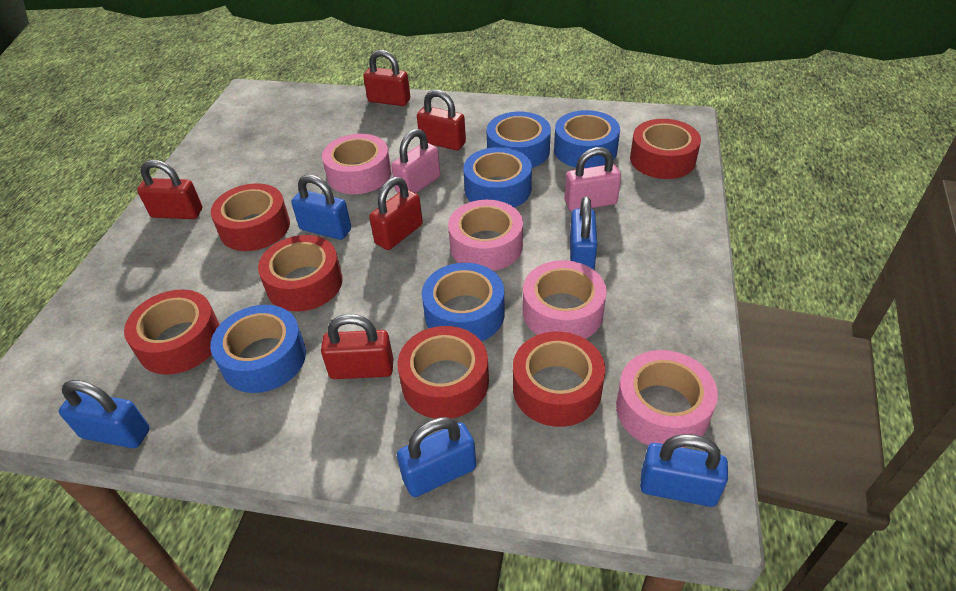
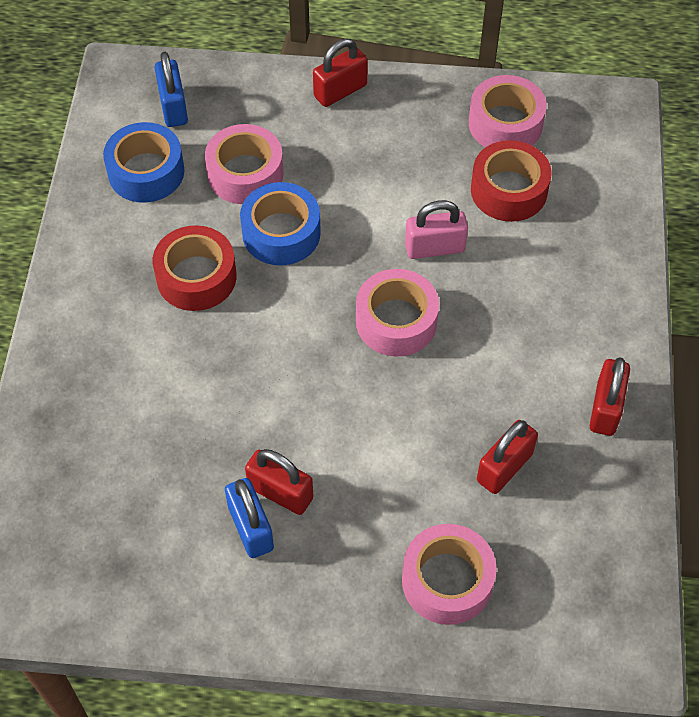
blue padlock: [59,380,150,448] [291,175,351,240] [397,417,476,497] [570,196,597,270] [640,434,728,507] = 5 -> [154,52,188,127] [225,478,274,558] = 2
blue tape: [210,305,306,393] [422,263,505,342] [463,147,532,208] [487,112,551,168] [554,110,620,168] = 5 -> [103,122,184,203] [240,182,321,265] = 2
pink padlock: [392,129,440,193] [565,147,621,211] = 2 -> [405,200,468,259] = 1
red padlock: [137,160,202,219] [321,314,393,379] [363,50,410,106] [369,177,423,250] [417,90,466,150] = 5 -> [245,449,313,515] [313,39,368,107] [477,420,538,494] [590,357,630,436] = 4
red tape: [124,289,220,375] [211,183,290,251] [258,235,342,311] [397,326,489,419] [513,332,605,427] [630,119,701,179] = 6 -> [153,225,237,311] [471,140,552,222] = 2

